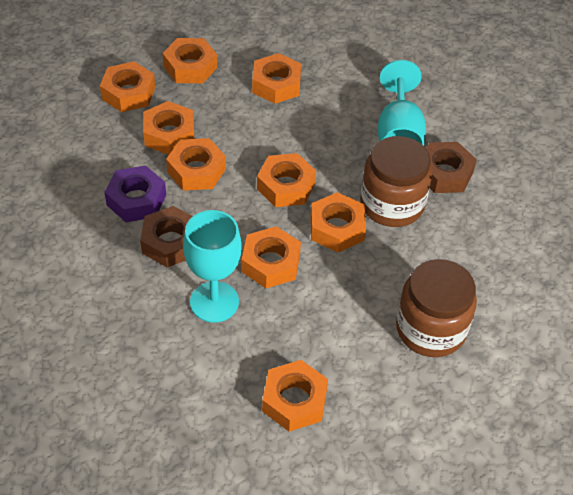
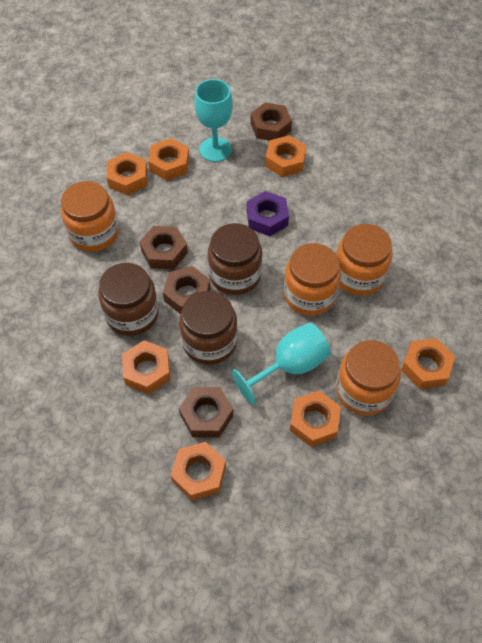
brown jar: [360,136,432,227] [396,259,477,357] = 2 -> [98,263,159,336] [179,291,237,365] [208,223,262,295] = 3
brown nut: [140,206,193,267] [426,142,477,193] = 2 -> [140,226,188,269] [163,266,211,314] [179,387,233,437] [250,102,292,140] = 4
orange jar: none = 0 -> [61,181,119,252] [284,243,341,316] [336,224,392,296] [336,340,401,416] = 4
orange nut: [100,61,155,112] [143,101,194,155] [163,38,217,83] [166,138,226,191] [241,226,301,288] [252,53,301,104] [257,153,316,207] [262,360,328,432] [310,192,366,253] = 9 -> [107,152,147,195] [122,340,171,394] [148,138,189,181] [171,442,226,500] [265,135,306,177] [290,390,341,447] [401,338,455,389] = 7

